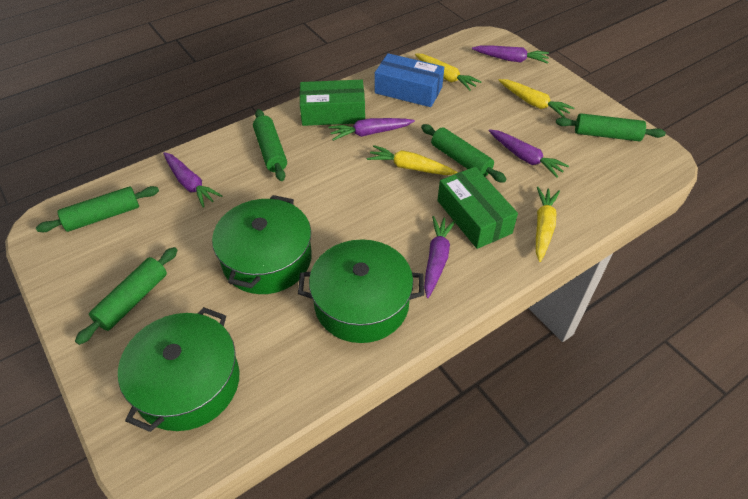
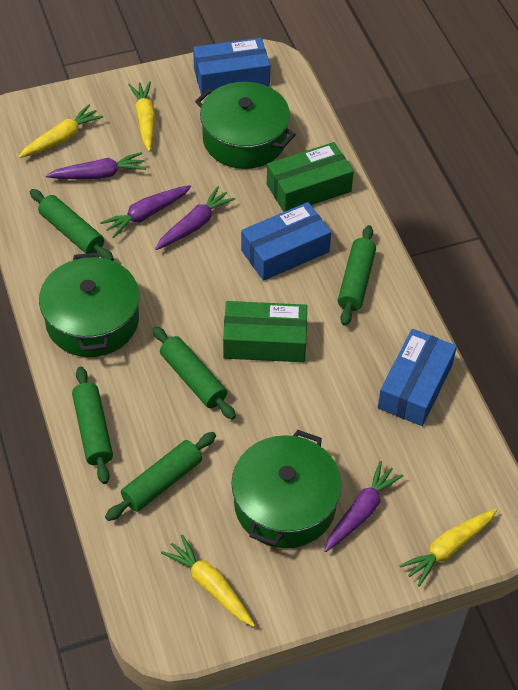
blue box: [375,53,444,107] = 1 -> [193,38,270,95] [241,202,331,281] [378,329,457,426] = 3
purple carrot: [163,152,222,208] [329,118,415,141] [424,216,456,298] [472,45,549,64] [489,129,569,178] = 5 -> [46,152,146,179] [100,185,191,238] [155,186,235,250] [324,461,403,552] = 4

